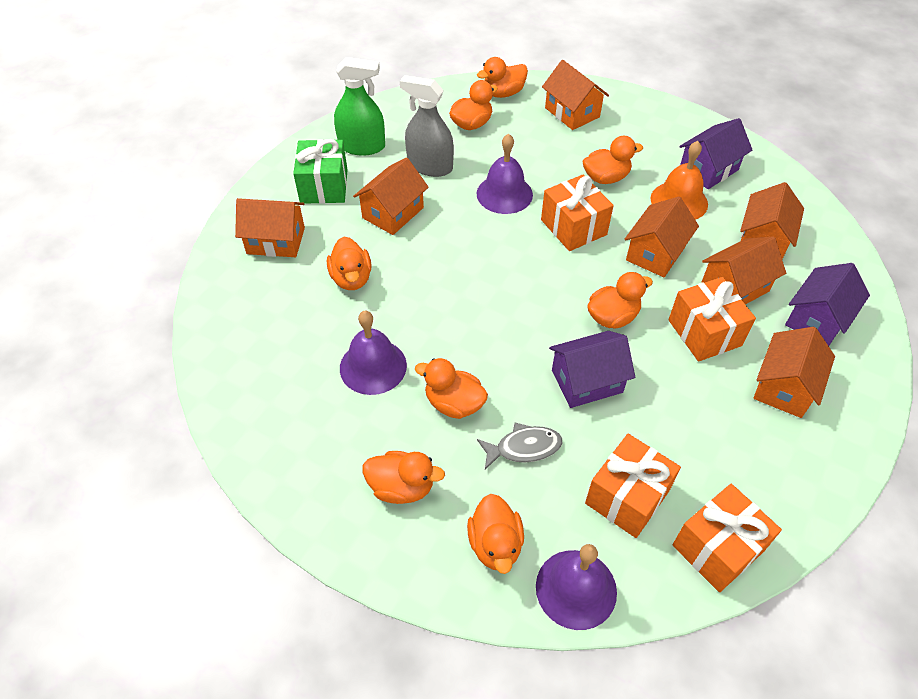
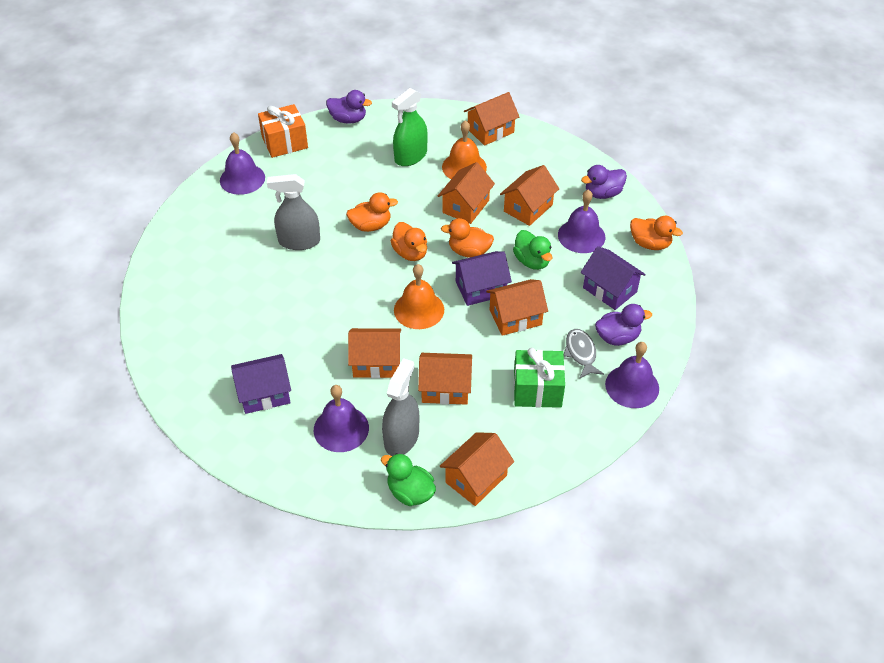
green duck: none = 0 -> [381,453,436,506] [513,230,552,270] = 2
grey spray bottle: [400,75,454,177] = 1 -> [267,174,320,250] [382,358,419,456] = 2
orange bell: [651,141,708,220] = 1 -> [394,264,444,329] [442,120,487,179] = 2
orange duck: [327,236,372,290] [362,451,445,504] [415,358,488,419] [449,80,498,130] [467,494,524,574] [477,57,528,98] [583,136,643,184] [588,272,653,329] = 8 -> [346,192,398,232] [391,222,427,261] [441,218,494,258] [630,216,683,250] = 4
orange gift: [541,175,614,251] [585,434,681,538] [668,277,756,361] [672,484,782,592] = 4 -> [258,104,308,158] = 1
purple bell: [340,311,407,395] [477,133,533,214] [536,544,617,630] = 3 -> [220,132,265,195] [314,385,369,452] [558,190,605,253] [605,342,659,408] = 4
purple duck: none = 0 -> [326,90,372,124] [581,165,627,199] [595,304,652,346] = 3

